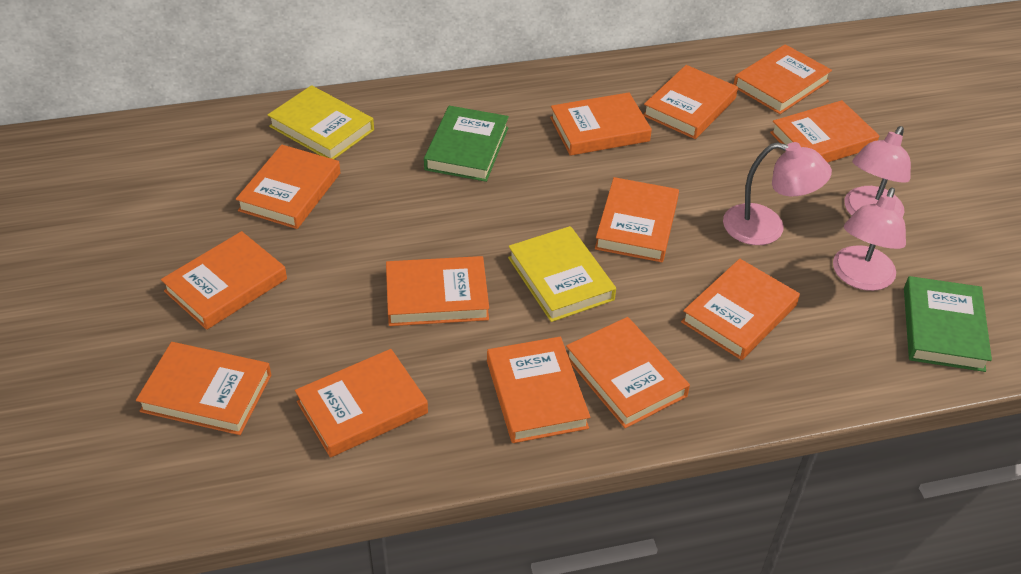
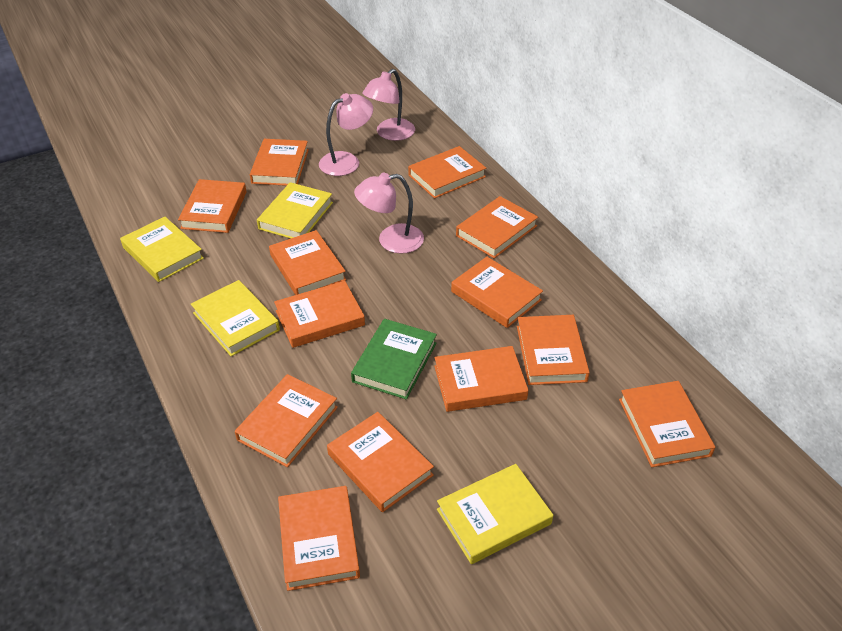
green book: [424,106,509,182] [904,276,992,372] = 2 -> [351,319,437,400] = 1
yellow book: [268,85,374,159] [508,226,616,322] = 2 -> [120,217,204,282] [191,280,280,356] [257,182,333,239] [437,464,553,564] = 4

